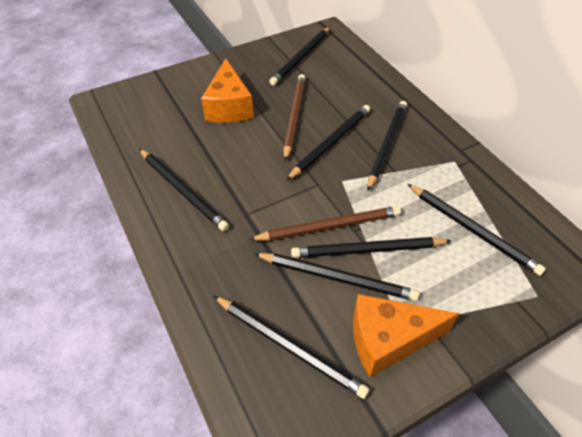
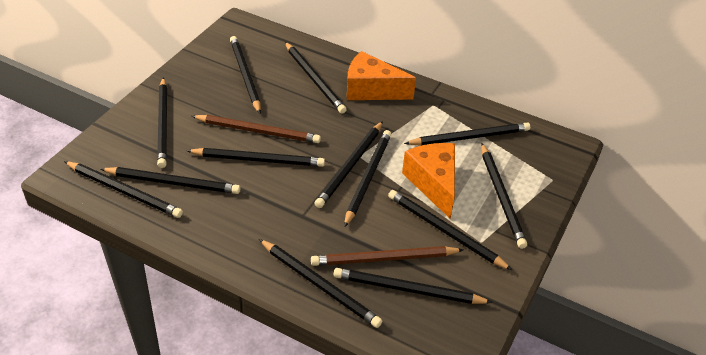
black pencil: [139,149,229,231] [214,296,369,399] [254,253,419,301] [269,27,330,86] [286,105,370,181] [291,237,451,258] [367,101,407,191] [408,184,546,276] = 8 -> [64,161,183,218] [101,167,240,194] [157,77,167,168] [186,148,325,167] [230,36,261,114] [259,239,382,328] [285,42,347,114] [315,121,383,208] [333,268,493,304] [344,130,391,227] [388,190,512,270] [404,122,530,146] [481,144,527,249] = 13

